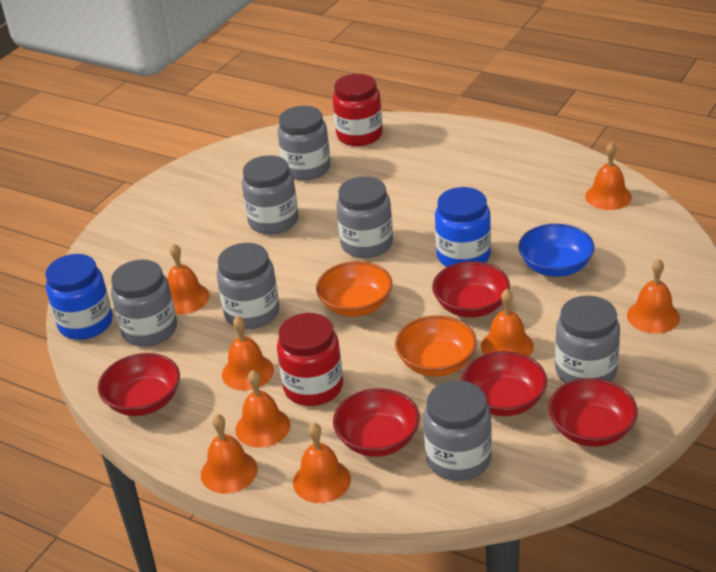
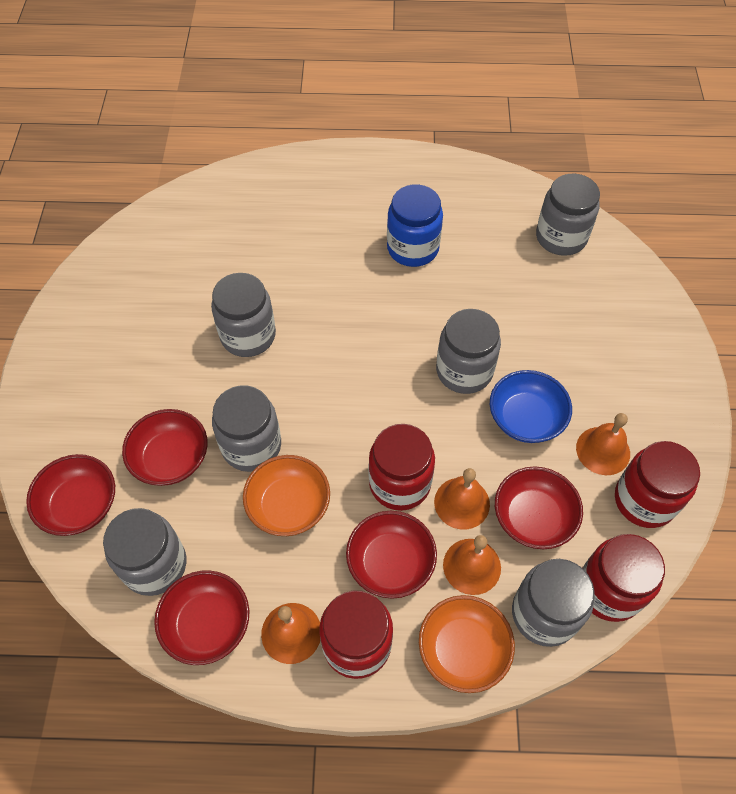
blue jar: [45,254,113,340] [435,187,491,267] = 2 -> [387,184,443,267] = 1
grey jar: [111,260,177,347] [217,243,280,329] [242,155,298,234] [278,106,331,181] [336,176,393,258] [423,380,492,481] [555,296,620,383] = 7 -> [103,508,186,596] [211,273,276,357] [212,385,281,472] [436,309,501,394] [512,559,595,647] [536,174,600,256] = 6
orange bell: [167,244,210,314] [201,414,258,494] [222,316,274,391] [235,370,290,448] [293,423,351,503] [481,289,534,356] [585,142,632,210] [627,259,680,333] = 8 -> [261,603,320,664] [434,468,490,530] [443,535,501,595] [576,413,630,475] = 4
red jar: [277,313,343,406] [333,74,383,146] = 2 -> [319,591,393,679] [369,424,435,511] [583,534,665,622] [615,441,700,528] = 4

